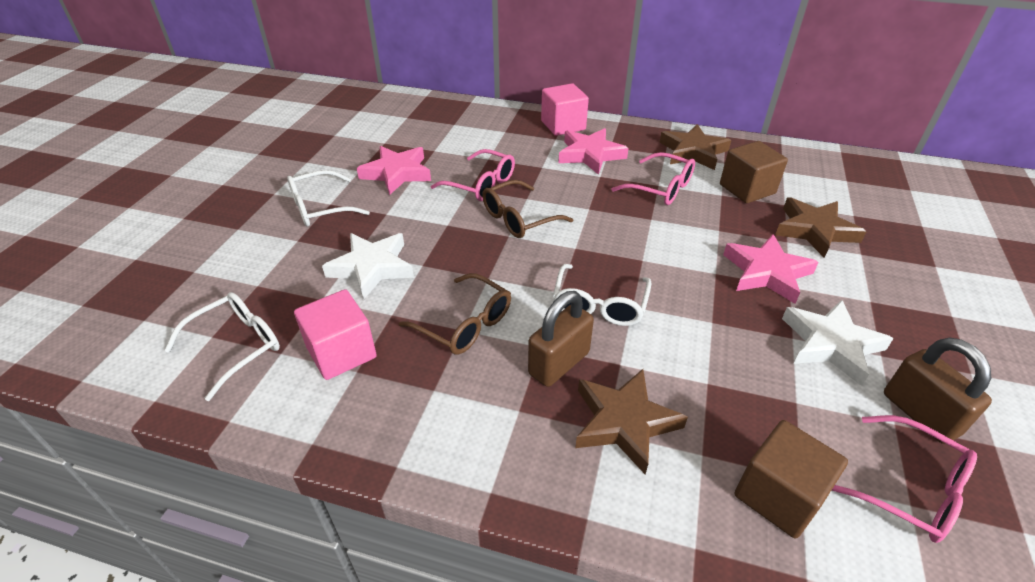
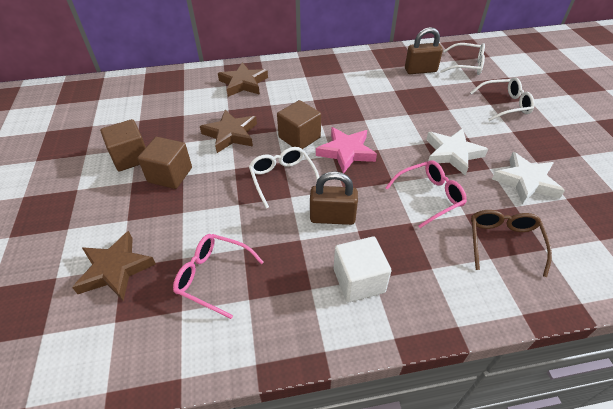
brown cube: [720,141,788,203] [735,420,848,539] = 2 -> [100,119,146,171] [138,137,192,189] [277,100,321,149] = 3
brown glasses: [399,273,511,355] [482,180,573,238] = 2 -> [471,210,552,277] = 1
pink cube: [294,289,377,380] [541,83,589,136] = 2 -> none = 0
pink glasses: [431,149,515,201] [612,152,695,205] [832,415,977,543] = 3 -> [173,234,263,319] [385,160,467,228] = 2
pink star: [357,146,431,195] [558,128,629,175] [723,234,819,304] = 3 -> [316,127,377,173] = 1
white cube: none = 0 -> [334,236,392,302] = 1

